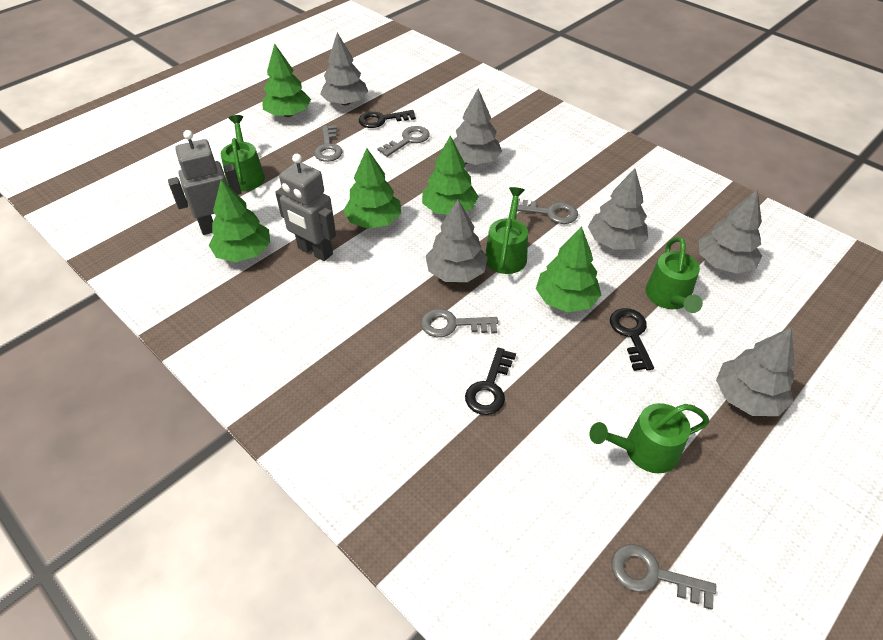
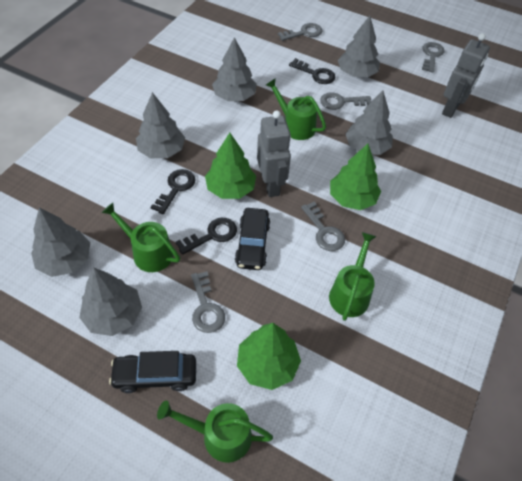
black car: none = 0 -> [109,351,196,393] [235,208,271,270] = 2
green tree: [209,179,270,262] [262,43,311,117] [343,148,401,229] [422,136,479,215] [536,226,601,312] = 5 -> [205,133,256,199] [237,323,301,390] [330,144,381,210] = 3

